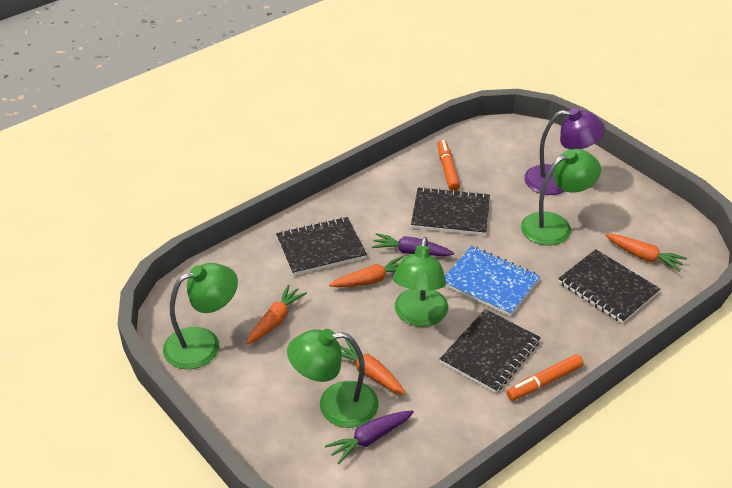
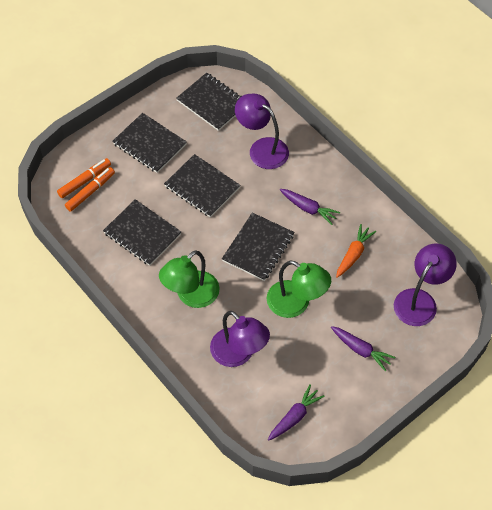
black notebook: [276,217,367,276] [411,187,490,236] [440,309,541,393] [558,249,660,324] = 4 -> [103,199,181,266] [112,113,187,173] [164,154,241,217] [176,73,241,131] [222,212,294,281] = 5
blue notebook: [445,246,540,316] = 1 -> none = 0
green lamp: [163,263,238,369] [287,329,379,428] [393,237,448,327] [521,149,601,246] = 4 -> [159,250,220,308] [267,260,331,318] = 2
orange carrot: [246,284,307,344] [329,256,404,287] [340,339,406,395] [605,234,687,272] = 4 -> [336,224,376,278] = 1
purple carrot: [325,411,414,464] [372,233,454,256] = 2 -> [268,384,325,441] [280,189,340,225] [331,326,395,372] = 3
purple lamp: [524,108,605,195] = 1 -> [210,311,270,367] [235,94,289,169] [394,244,457,326] = 3

